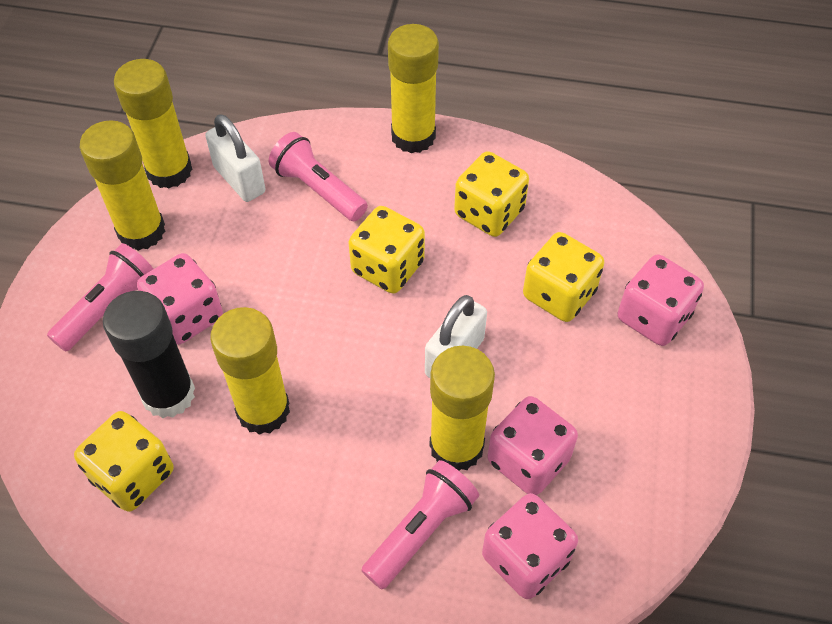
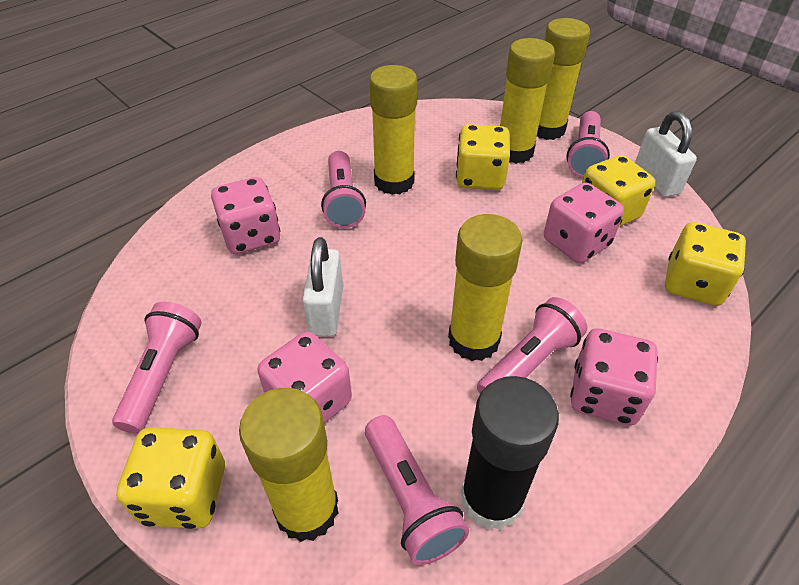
pink flashlight: [47,243,153,352] [269,132,368,221] [361,460,479,589] = 3 -> [112,302,201,434] [321,151,366,228] [365,415,469,565] [477,297,587,394] [567,111,610,178] = 5

